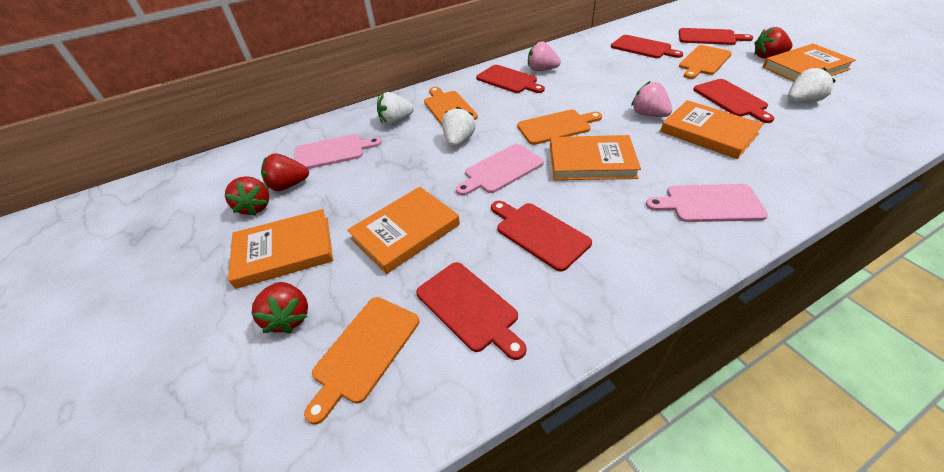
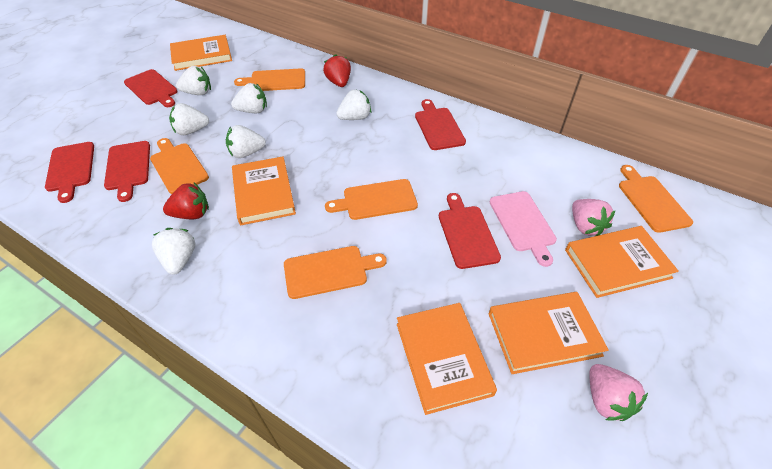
orange cutting board: [304,297,419,425] [424,87,478,125] [517,110,602,145] [679,45,732,79] = 4 -> [150,138,209,194] [234,68,305,91] [284,246,387,299] [325,179,418,220] [619,165,693,233] = 5
pink cutting board: [294,134,382,169] [456,144,544,196] [646,184,768,222] = 3 -> [490,191,557,267] = 1
red cutting board: [416,262,526,360] [476,65,545,93] [491,201,592,272] [611,35,683,58] [679,28,753,45] [693,79,774,123] = 6 -> [45,142,94,203] [104,141,150,202] [124,69,178,107] [415,99,466,150] [439,193,501,269] = 5
red strawberry: [224,176,269,216] [252,282,308,334] [261,153,309,191] [754,27,793,58] = 4 -> [163,183,209,219] [323,54,351,87] = 2
white strawberry: [377,92,414,125] [442,107,476,147] [788,67,836,103] = 3 -> [152,228,195,275] [169,103,209,135] [176,66,211,95] [226,125,266,158] [231,83,267,113] [336,89,372,120] = 6

